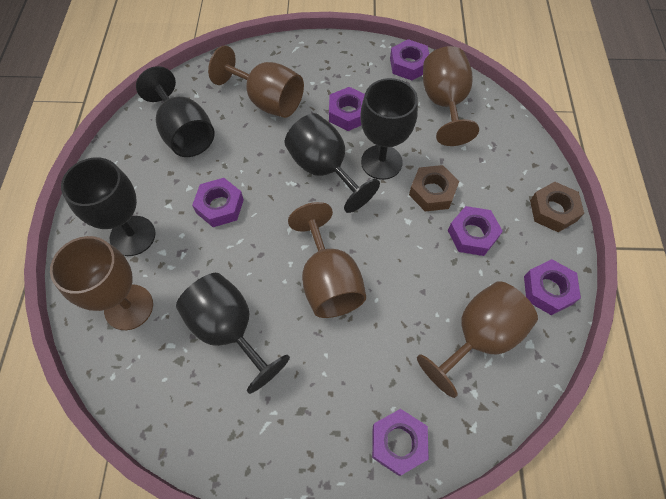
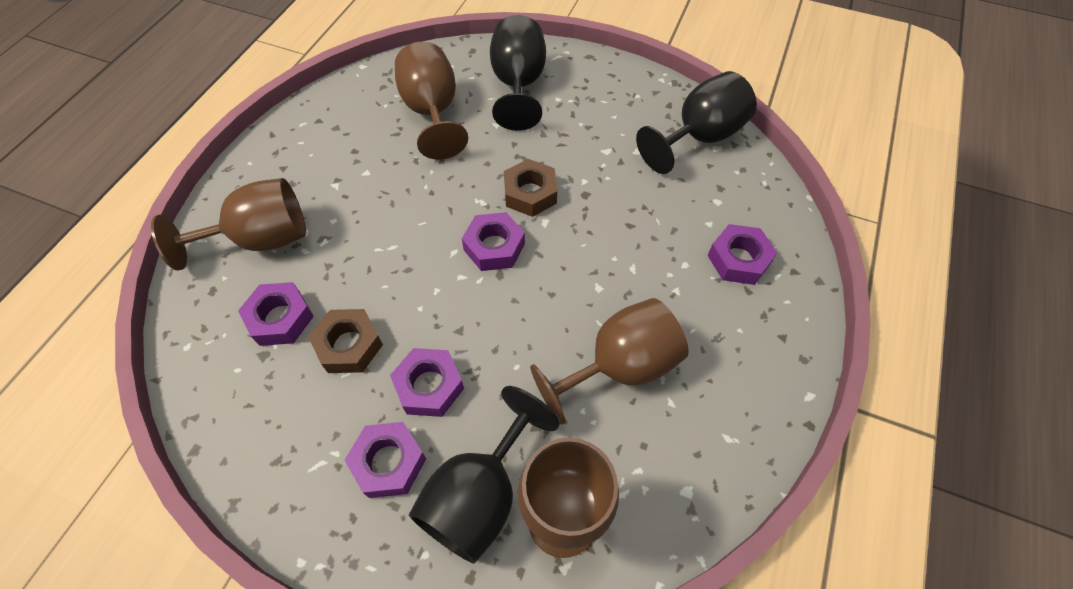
black goblet: [61,157,156,256] [136,66,215,157] [176,273,290,394] [284,113,380,213] [360,78,418,180] = 5 -> [409,386,559,564] [490,15,546,131] [636,71,757,174] = 3
brown goblet: [50,236,153,330] [208,46,304,118] [288,202,366,318] [417,281,538,398] [423,46,479,146] = 5 -> [151,178,306,271] [395,42,468,160] [518,438,619,558] [530,298,689,425] = 4
purple nut: [192,178,244,227] [329,87,365,131] [372,409,429,476] [390,39,429,80] [448,206,503,256] [524,259,581,315] = 6 -> [238,282,314,346] [345,422,426,498] [390,348,464,417] [462,212,525,271] [707,224,777,285] = 5

